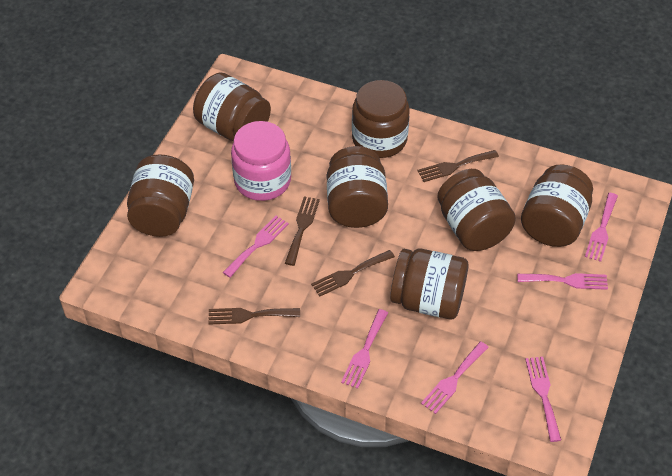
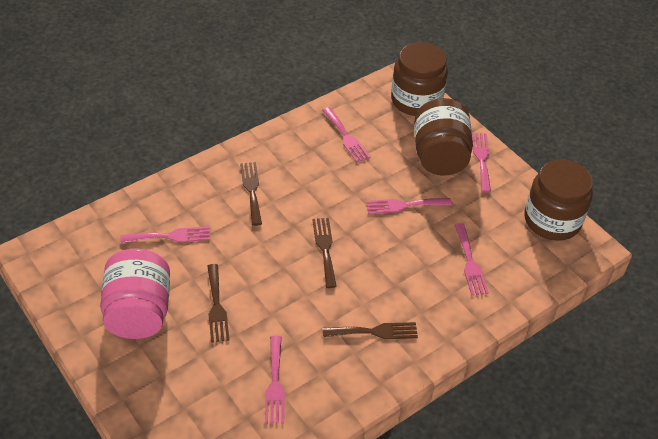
brown jar: [127,154,194,237] [193,73,271,141] [327,146,388,228] [352,80,410,158] [390,249,468,319] [437,169,516,251] [521,164,593,247] = 7 -> [391,42,448,116] [414,98,473,176] [524,159,593,241] = 3

